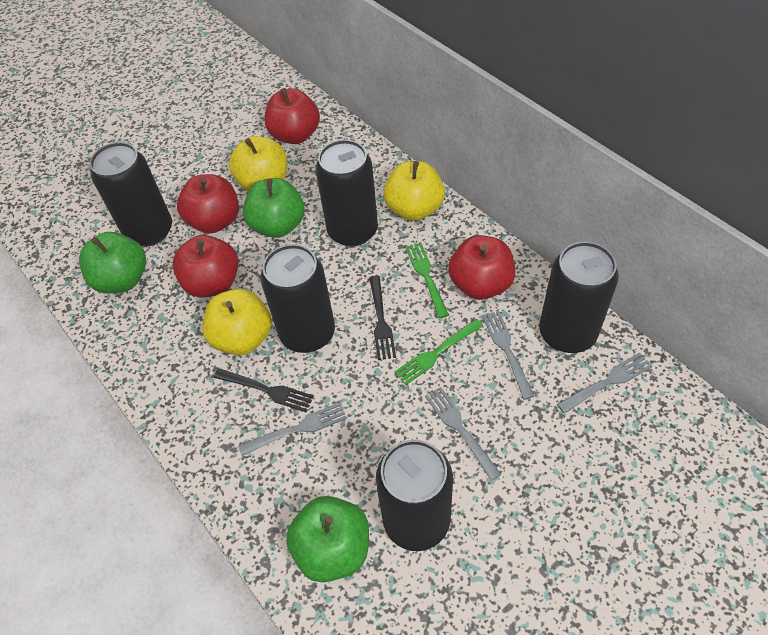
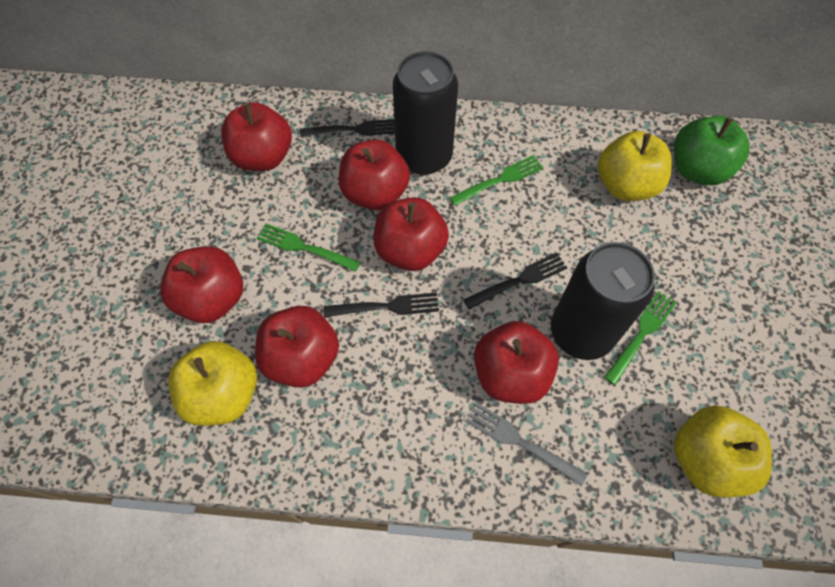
black can: [90,142,172,247] [260,244,335,353] [316,139,378,247] [376,440,453,551] [539,242,619,353] = 5 -> [393,51,458,175] [551,242,655,360] = 2
black fork: [213,368,314,412] [369,275,396,360] = 2 -> [300,119,395,137] [324,292,439,318] [463,253,567,310] = 3
green apple: [79,232,146,293] [243,178,305,238] [286,496,369,582] = 3 -> [674,116,750,185] = 1
green fork: [394,319,483,385] [405,242,449,318] = 2 -> [257,224,360,272] [450,155,543,206] [604,291,677,385] = 3
grey fork: [238,402,347,456] [425,387,501,481] [482,311,534,400] [557,352,652,414] = 4 -> [466,403,587,486] = 1
red apple: [172,235,238,298] [177,174,239,233] [264,88,320,144] [448,235,515,300] = 4 -> [160,246,243,323] [221,102,292,171] [255,306,339,388] [339,139,410,210] [374,197,449,271] [474,321,559,404] = 6

